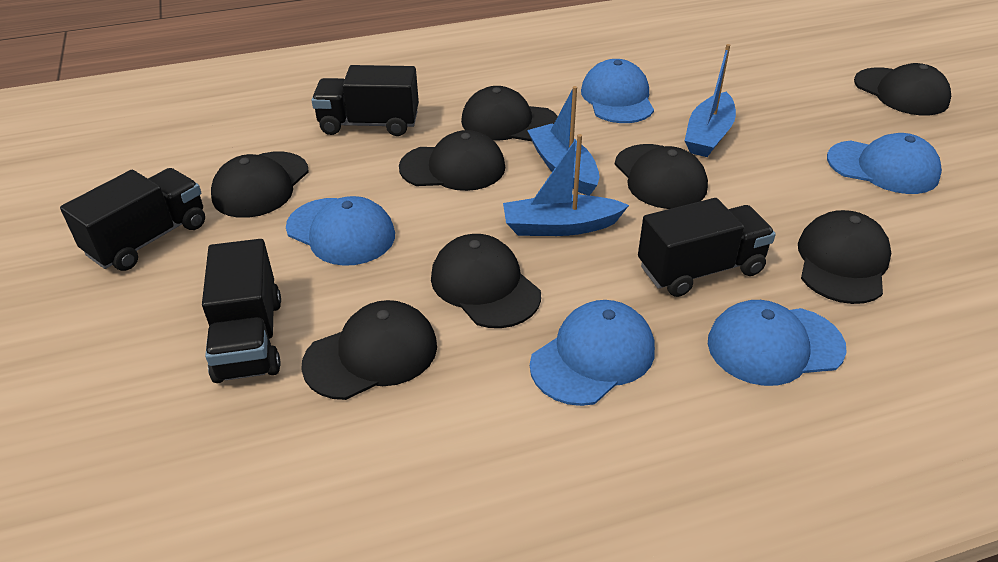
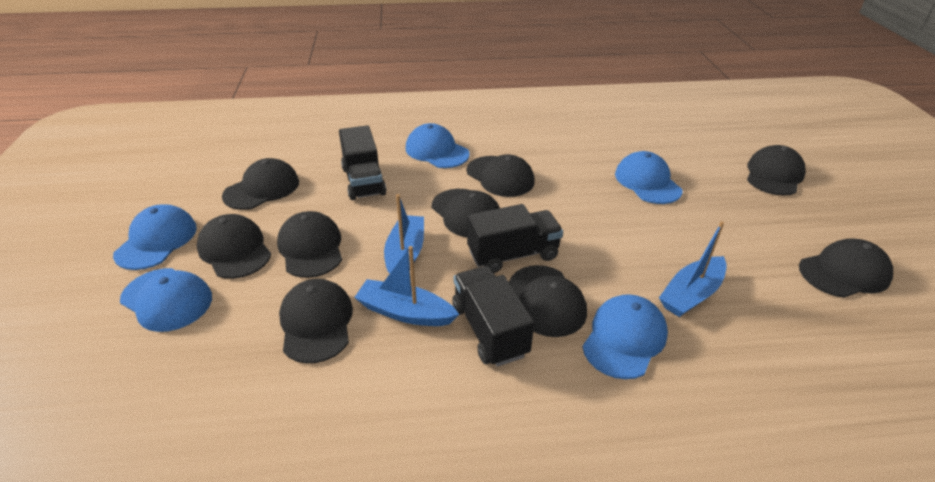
black cap: [211,152,309,218] [301,300,437,400] [399,130,505,191] [431,234,541,328] [461,86,558,141] [615,144,708,209] [798,210,891,304] [854,63,951,115] = 8 -> [197,214,271,279] [222,158,299,210] [277,211,342,278] [279,279,353,364] [432,189,500,237] [466,154,535,197] [509,265,587,337] [747,145,806,196] [799,238,893,298] = 9
black truck: [60,168,205,271] [202,239,281,383] [312,65,419,136] [638,198,776,297] = 4 -> [339,125,386,200] [452,266,534,367] [467,204,563,273] = 3

